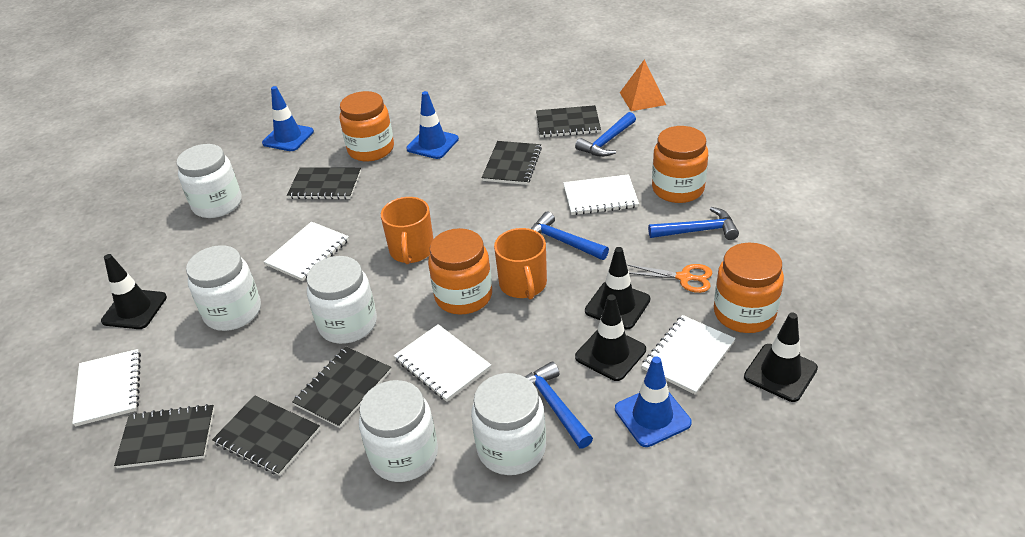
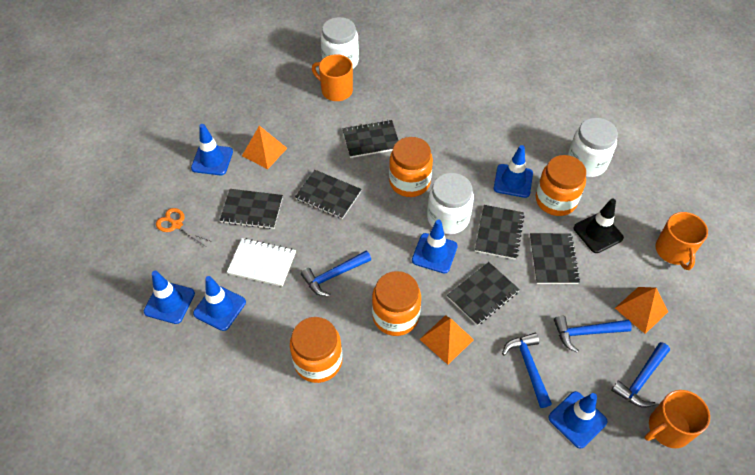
black traffic cone: [101,254,167,329] [575,294,646,381] [585,247,650,329] [744,312,818,402] = 4 -> [573,199,624,253] = 1
blue traffic cone: [262,86,314,151] [406,91,459,159] [615,356,692,447] = 3 -> [144,271,195,324] [191,124,233,175] [193,276,246,331] [412,220,458,274] [494,145,533,198] [548,391,607,449] = 6
orange mug: [381,197,433,264] [494,228,547,300] = 2 -> [312,54,353,101] [645,390,710,448] [655,212,708,270] = 3
orange pyramid: [620,59,666,111] = 1 -> [242,126,287,169] [419,315,474,365] [615,287,668,334] = 3
white jar: [177,144,242,218] [186,245,261,331] [307,256,377,344] [359,380,438,482] [471,373,546,475] = 5 -> [321,17,359,69] [427,173,474,234] [568,118,618,177] = 3
white notebook: [72,349,141,427] [264,221,349,281] [394,324,491,402] [563,174,639,215] [641,315,736,395] = 5 -> [227,238,296,287] = 1

